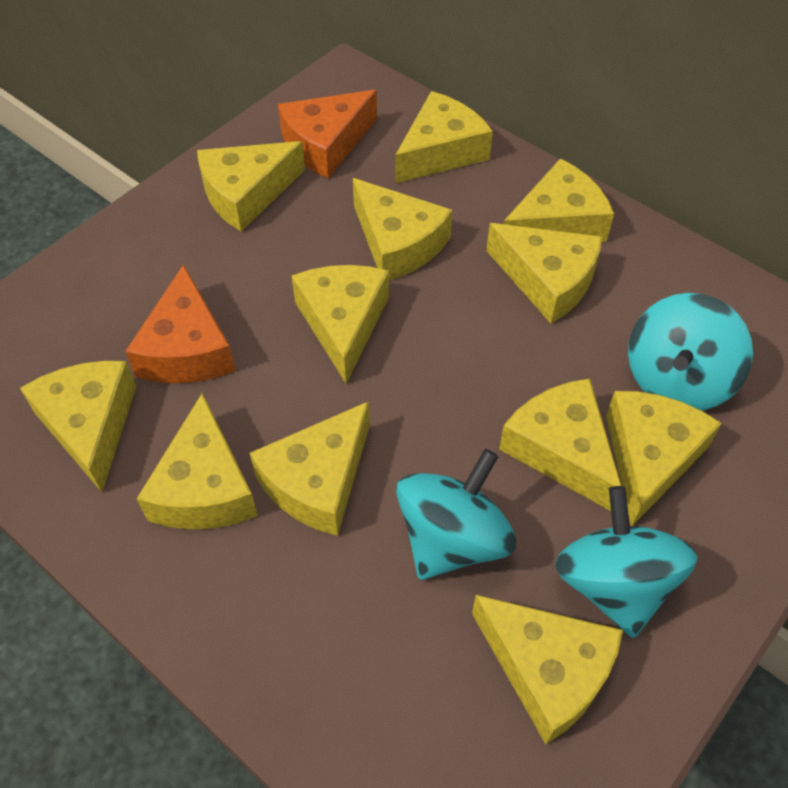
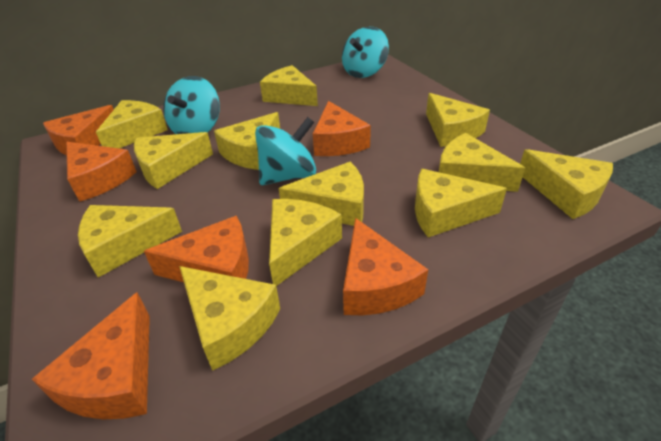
orange cheese: [125,264,235,383] [278,90,377,178] = 2 -> [32,293,150,419] [43,105,114,155] [66,142,137,202] [144,216,249,282] [313,101,371,156] [343,218,428,315] = 6

